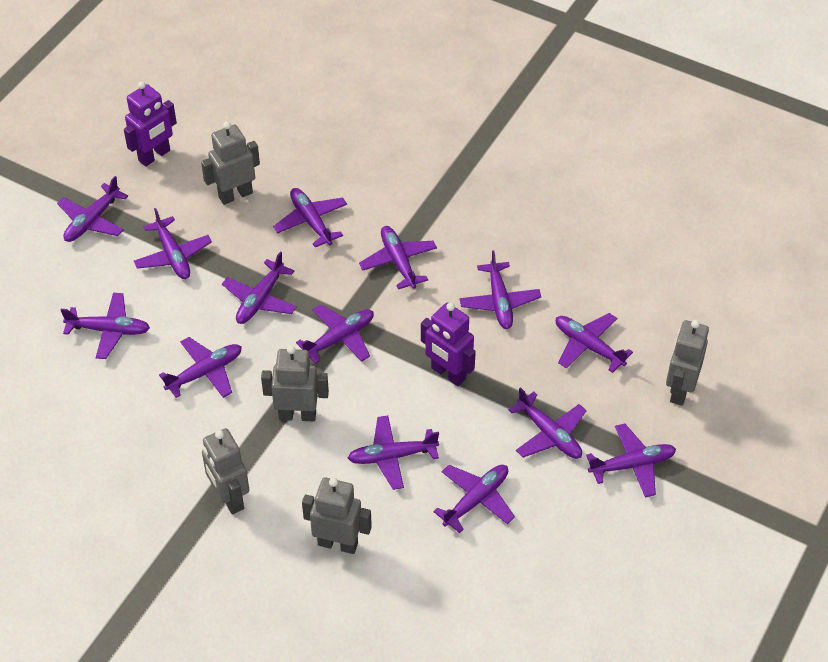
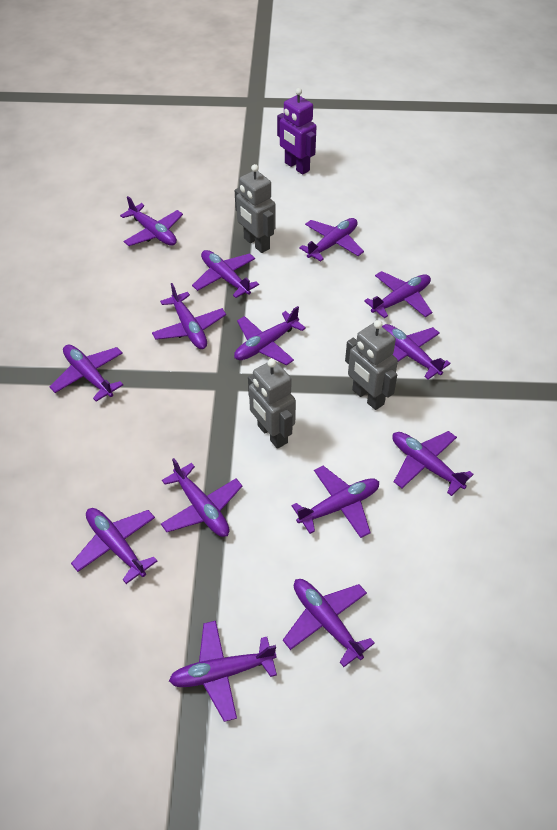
grey robot: [201,122,260,205] [202,428,249,514] [261,346,329,421] [302,477,372,554] [666,320,709,405] = 5 -> [235,164,276,253] [248,359,296,449] [345,320,398,410] = 3
purple robot: [124,81,177,166] [421,303,476,386] = 2 -> [277,88,317,175] = 1

